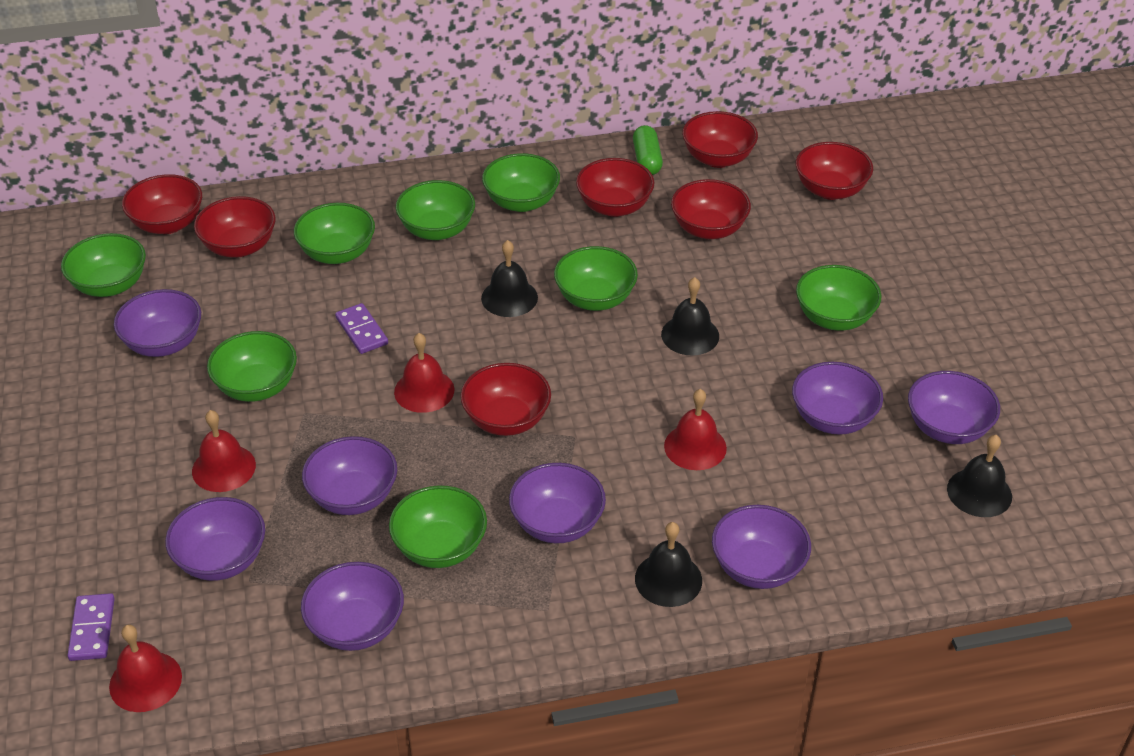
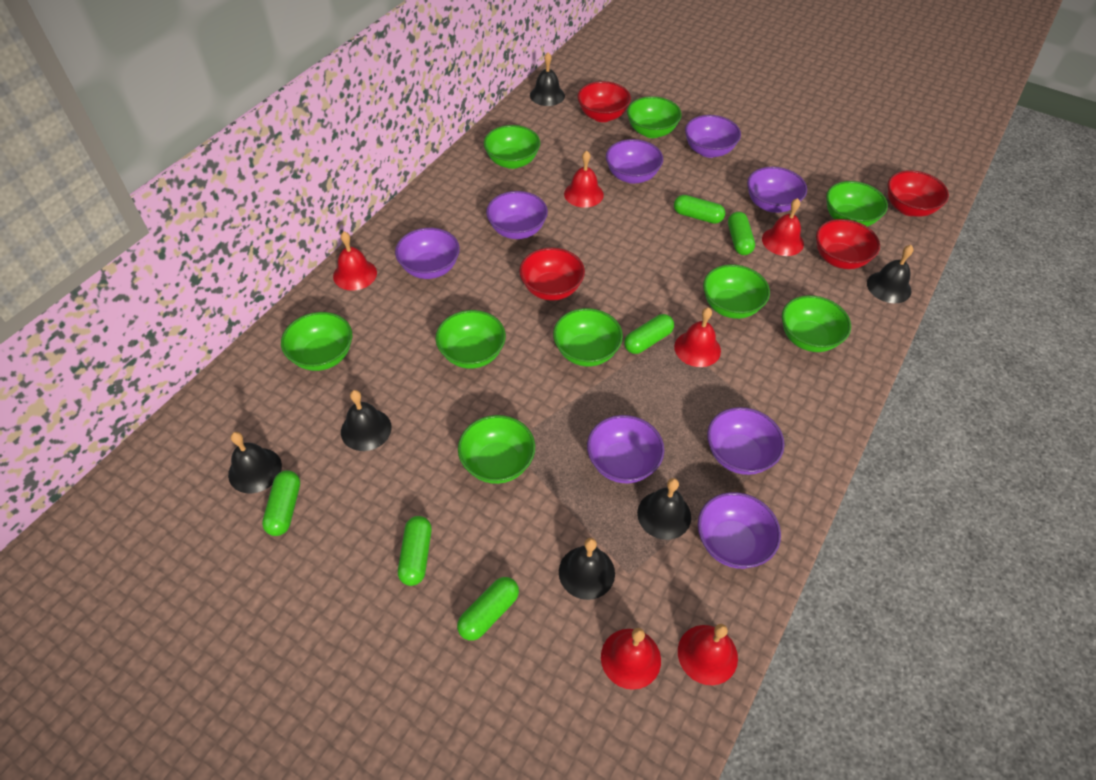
black bell: [481,240,538,317] [635,522,702,607] [661,277,719,355] [947,435,1012,517] = 4 -> [228,432,282,494] [341,390,392,451] [530,52,565,106] [559,538,615,600] [637,478,691,540] [867,245,914,303] = 6
green bowl: [61,233,146,297] [207,331,297,402] [294,203,375,264] [389,485,487,568] [396,180,475,240] [482,153,560,212] [554,246,638,311] [796,265,881,331] = 8 -> [281,312,352,371] [435,310,506,369] [458,415,535,484] [484,125,540,169] [553,308,623,366] [627,96,682,138] [703,264,770,319] [782,295,851,352] [826,181,888,227] = 9
green capsule: [633,125,663,175] = 1 -> [262,470,300,536] [398,516,432,586] [457,577,519,641] [624,314,674,354] [674,195,725,224] [728,212,755,255] = 6
purple domino: [67,593,115,661] [335,303,388,354] = 2 -> none = 0
red bell: [109,625,182,712] [192,410,256,492] [394,333,455,413] [664,389,727,470] = 4 -> [333,232,377,291] [564,151,604,208] [601,628,661,690] [674,307,721,367] [678,624,738,685] [762,198,804,256] = 6
red bowl: [122,174,202,234] [194,196,275,258] [461,363,551,436] [576,158,655,217] [671,179,751,239] [682,111,758,168] [795,142,873,200] = 7 -> [519,248,585,301] [577,81,631,122] [816,219,880,269] [888,170,949,217] = 4

